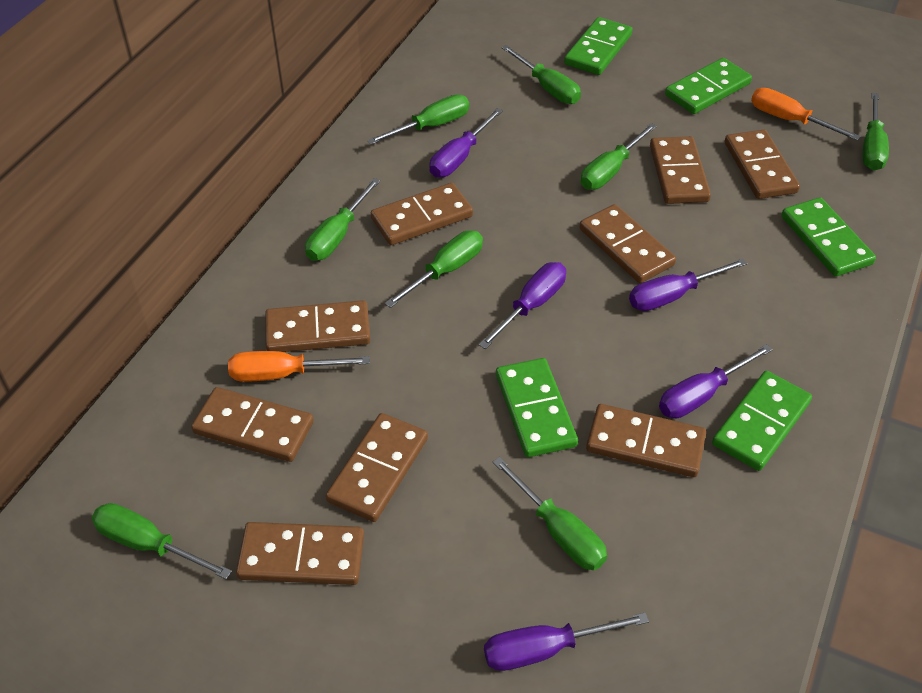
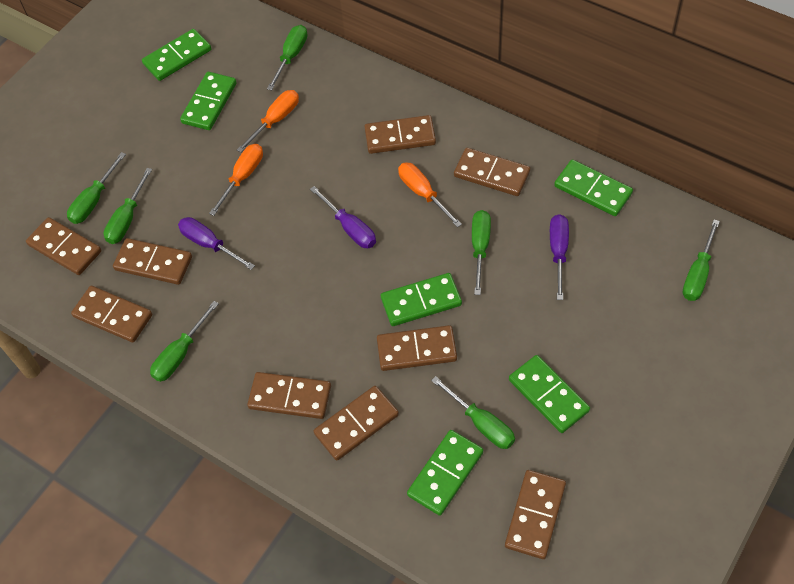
green domino: [496,358,578,457] [564,17,633,75] [665,58,752,114] [712,371,812,471] [781,197,876,277] = 5 -> [142,29,212,81] [180,72,237,130] [381,273,462,326] [407,430,483,516] [509,355,590,433] [554,160,633,216] = 6
green screwdriver: [92,503,232,579] [305,178,380,261] [367,94,469,145] [385,230,483,308] [493,457,607,570] [502,45,581,104] [581,123,657,190] [862,93,889,171] = 8 -> [67,152,126,224] [104,168,152,244] [150,301,219,382] [267,25,307,90] [431,376,515,449] [472,210,491,295] [683,219,720,301] = 7
orange screwdriver: [228,351,370,382] [751,88,861,141] = 2 -> [209,144,263,216] [237,90,299,153] [398,163,462,227] = 3
purple screwdriver: [429,108,503,177] [479,262,566,349] [484,612,649,671] [629,258,747,311] [659,344,773,418] = 5 -> [178,217,255,270] [310,186,376,248] [550,214,569,300] = 3

